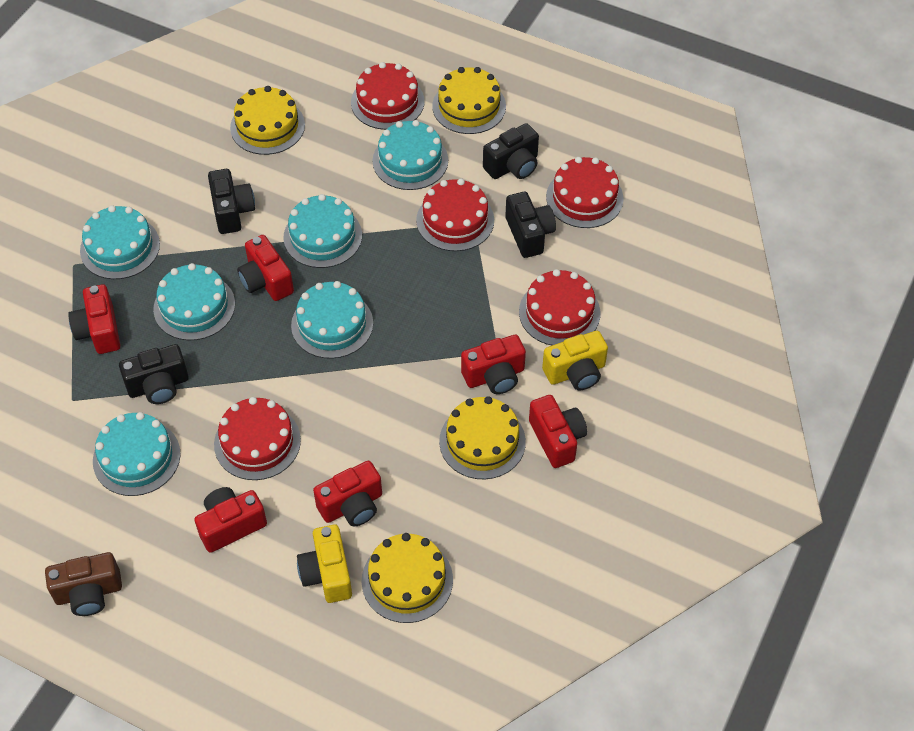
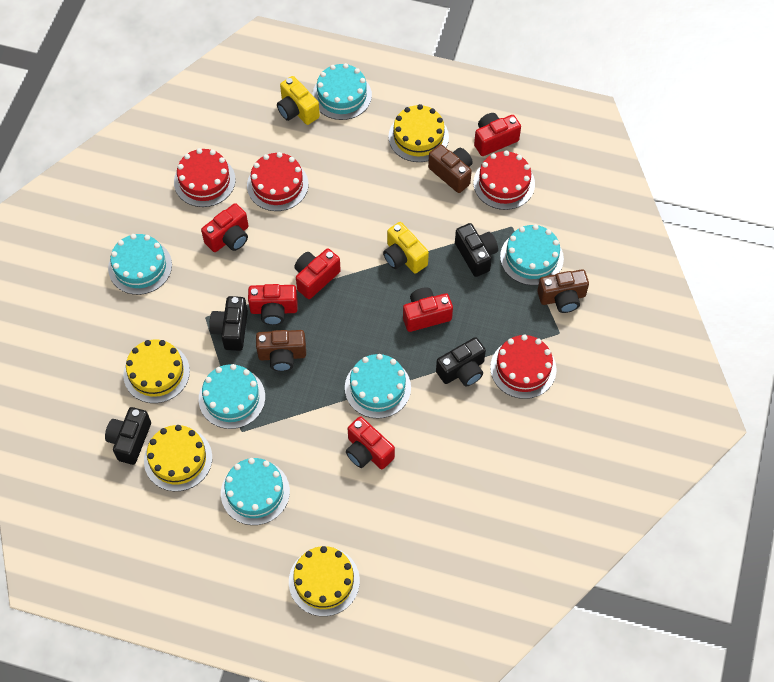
brown camera: [45,552,122,616] = 1 -> [256,330,306,372] [428,144,473,193] [537,269,589,313] = 3
red cake: [214,397,301,480] [351,62,424,130] [416,178,494,251] [519,269,600,345] [546,157,623,228] = 5 -> [174,148,236,207] [247,152,308,211] [473,151,535,210] [490,335,556,399] = 4

